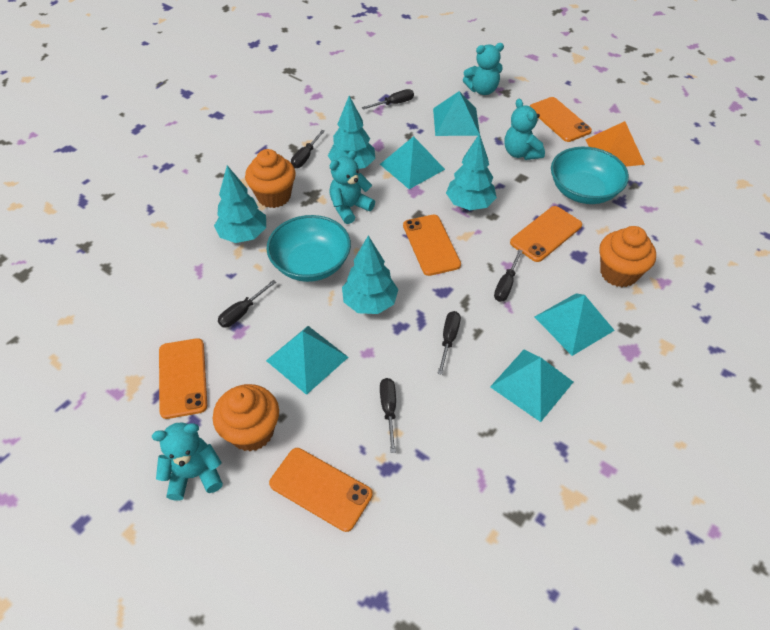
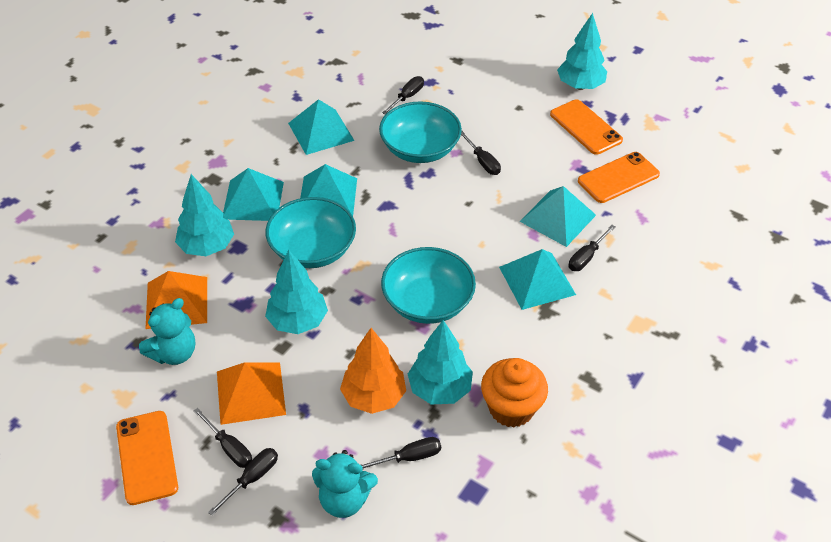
orange cupcake: [213,384,279,452] [245,149,296,208] [599,226,656,287] = 3 -> [481,358,548,428] = 1
orange phone: [159,338,207,419] [269,448,373,532] [403,215,461,276] [510,206,582,262] [530,97,592,142] = 5 -> [116,411,178,505] [550,99,623,155] [578,152,660,203] = 3
orange pyramid: [585,121,645,167] = 1 -> [145,271,207,329] [217,362,286,425] = 2
orange tree: none = 0 -> [340,328,406,414] = 1
turquoise bowl: [267,215,351,282] [551,147,629,204] = 2 -> [266,197,356,268] [379,101,462,163] [381,247,476,324] = 3
turquoise teddy bear: [152,423,223,501] [329,150,375,224] [463,43,504,95] [504,99,545,160] = 4 -> [139,298,195,365] [312,450,378,518] = 2

